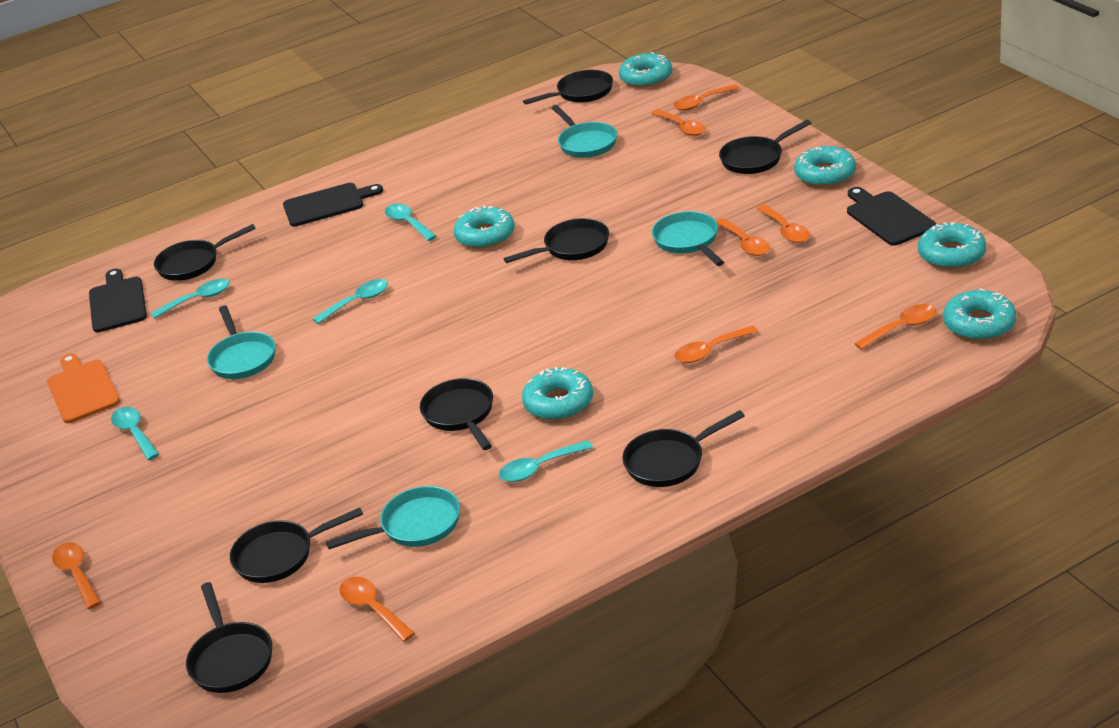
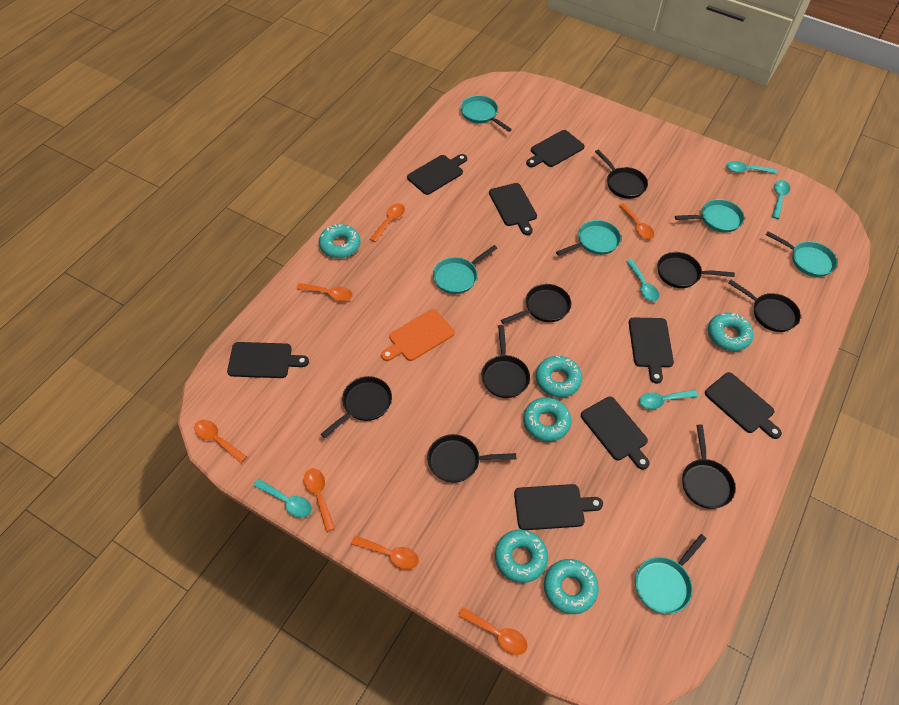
black cutting board: [89,269,147,332] [283,183,383,226] [847,187,936,245] = 3 -> [227,342,309,378] [407,154,467,195] [489,183,537,235] [514,484,603,530] [526,130,585,167] [581,397,650,470] [629,317,674,384] [705,372,782,439] = 8
orange spoon: [52,542,101,609] [340,577,415,642] [651,109,706,136] [673,84,740,111] [674,325,759,363] [716,218,770,256] [757,205,810,243] [854,304,936,350] = 8 -> [194,420,247,463] [297,283,353,301] [304,468,335,532] [351,536,419,570] [370,203,405,242] [458,607,528,655] [619,203,654,239] = 7
turquoise pan: [207,305,275,379] [326,486,460,549] [552,105,617,158] [652,211,724,266] = 4 -> [433,245,497,294] [460,95,512,132] [556,220,621,256] [635,534,707,614] [675,199,744,233] [766,231,837,277] = 6

